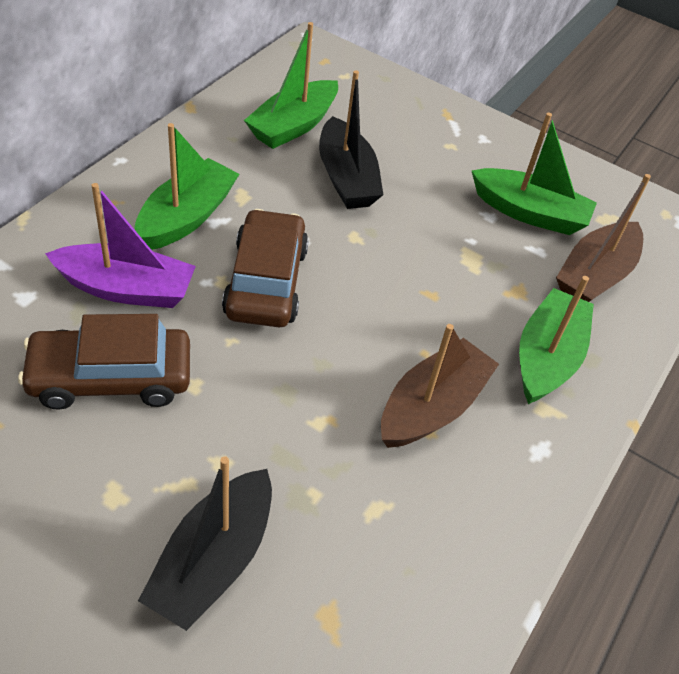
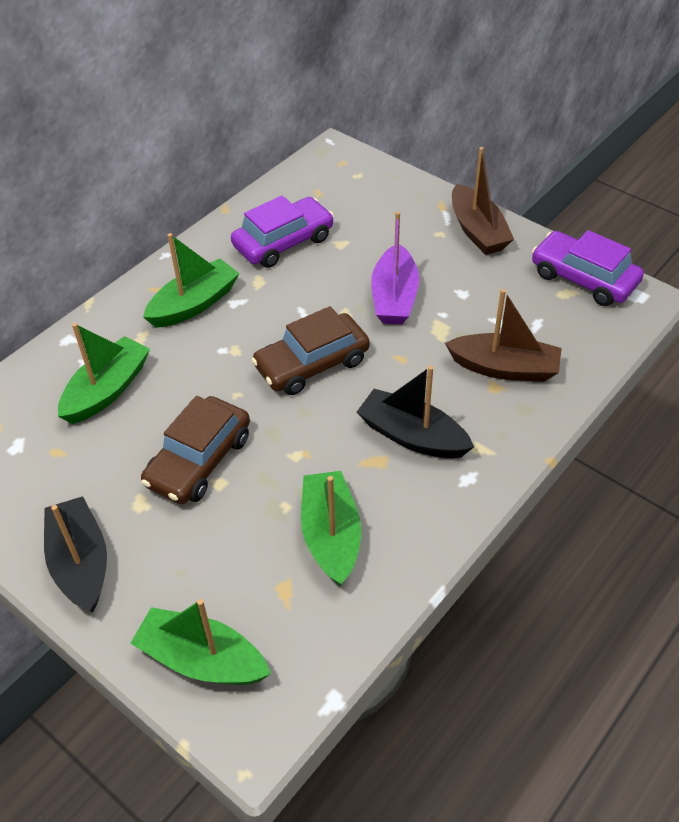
purple car: none = 0 -> [231,196,334,268] [532,230,644,306] = 2

